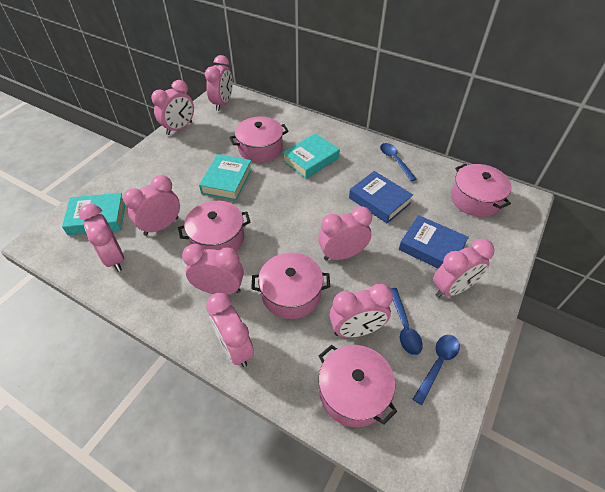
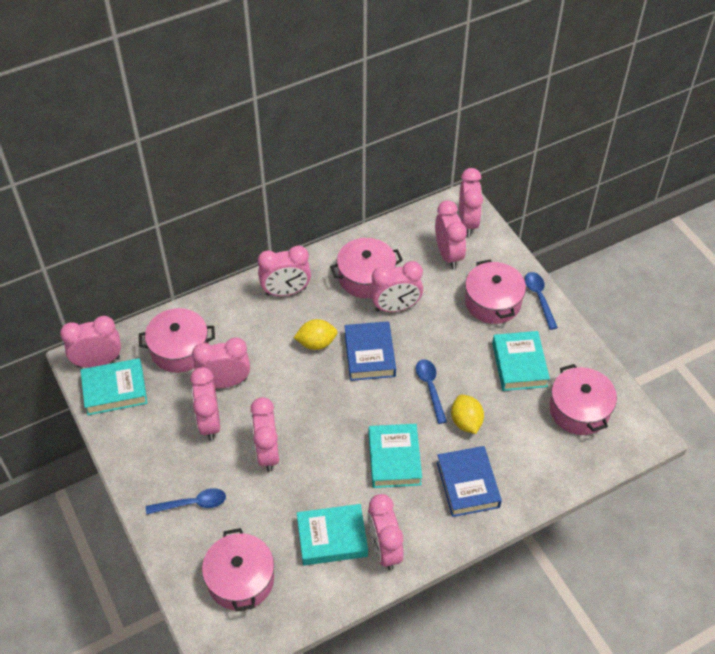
turquoise book: [62,193,125,235] [199,154,252,201] [282,133,340,179] = 3 -> [80,358,147,415] [297,504,368,565] [368,424,422,488] [492,331,550,391] = 4
yellow lemon: none = 0 -> [294,319,338,350] [451,395,484,434] = 2

